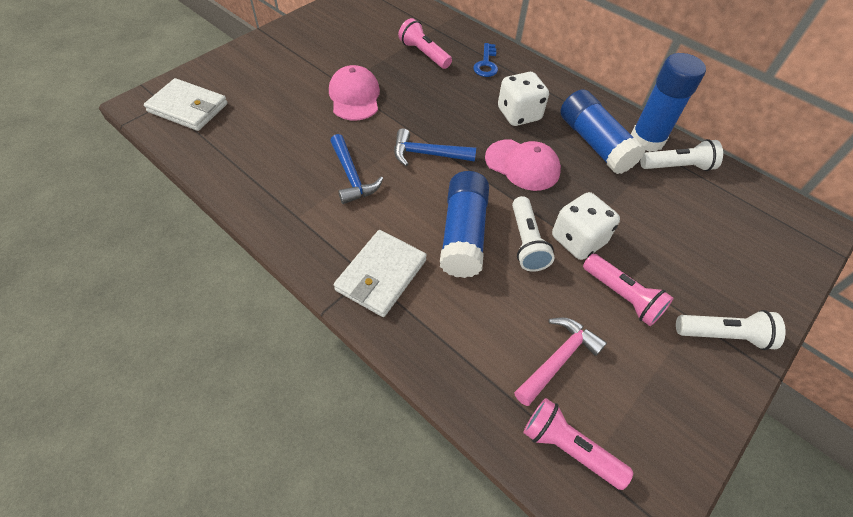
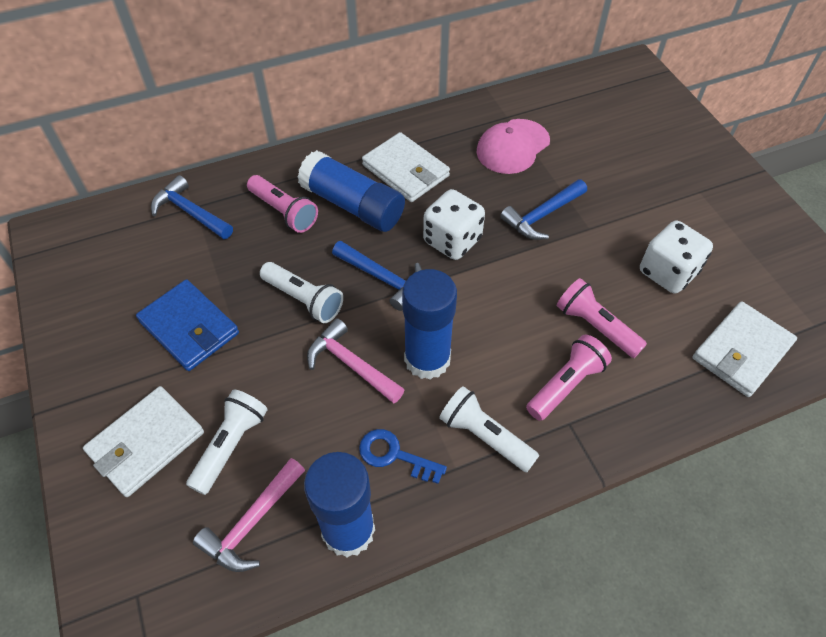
blue hammer: [330,134,383,204] [394,128,476,166] = 2 -> [151,175,233,239] [332,241,422,311] [500,179,587,240] = 3
blue wallet: none = 0 -> [136,279,239,371] = 1
pink cap: [329,65,380,121] [485,139,561,191] = 2 -> [476,119,550,174] = 1
pink hammer: [514,317,607,406] = 1 -> [193,458,305,572] [307,318,405,404] = 2
white wallet: [144,78,228,131] [334,230,427,317] = 2 -> [83,386,204,497] [362,132,450,202] [693,301,797,397] = 3

